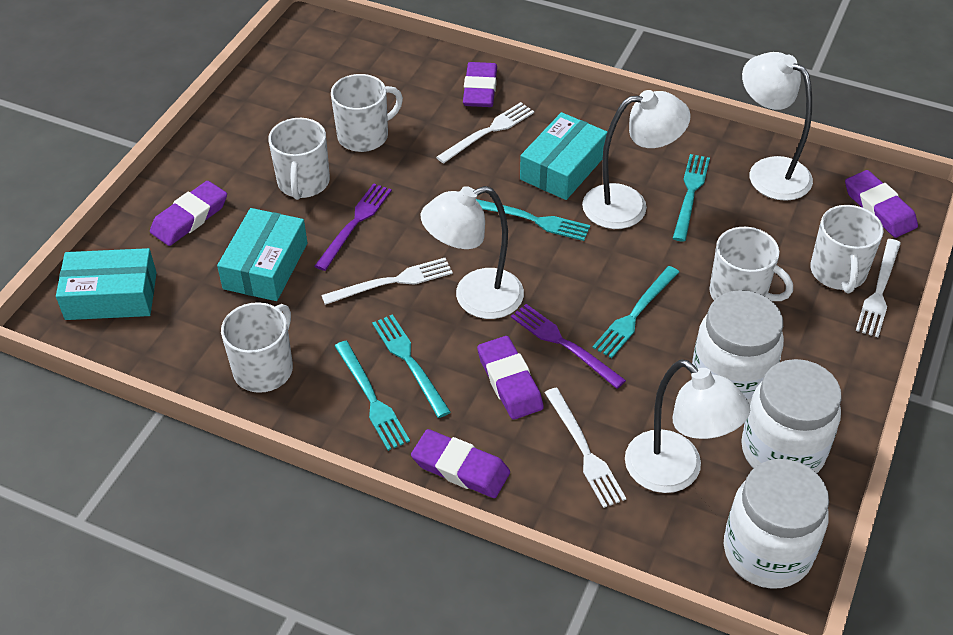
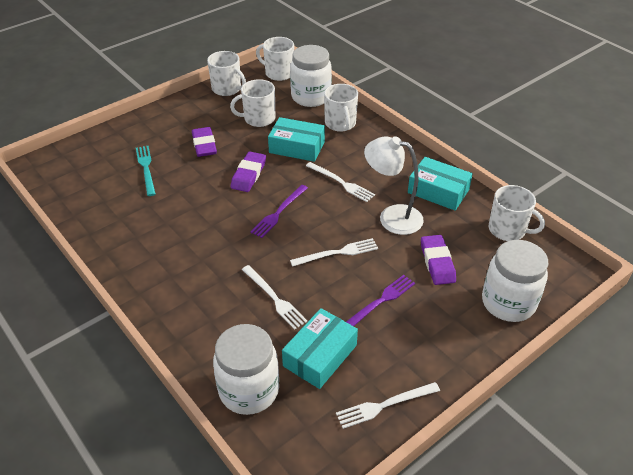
purple eraser: [150,181,227,246] [411,429,510,498] [463,62,497,107] [477,336,544,420] [845,170,918,238] = 5 -> [192,127,217,157] [231,152,266,192] [421,235,456,285] = 3
turquoise fork: [335,341,410,451] [372,314,451,418] [476,199,590,241] [592,266,679,358] [673,154,710,242] = 5 -> [136,146,156,196] = 1
white lamp: [421,186,524,319] [582,90,691,229] [625,360,750,493] [742,52,813,201] = 4 -> [364,136,424,235] = 1

